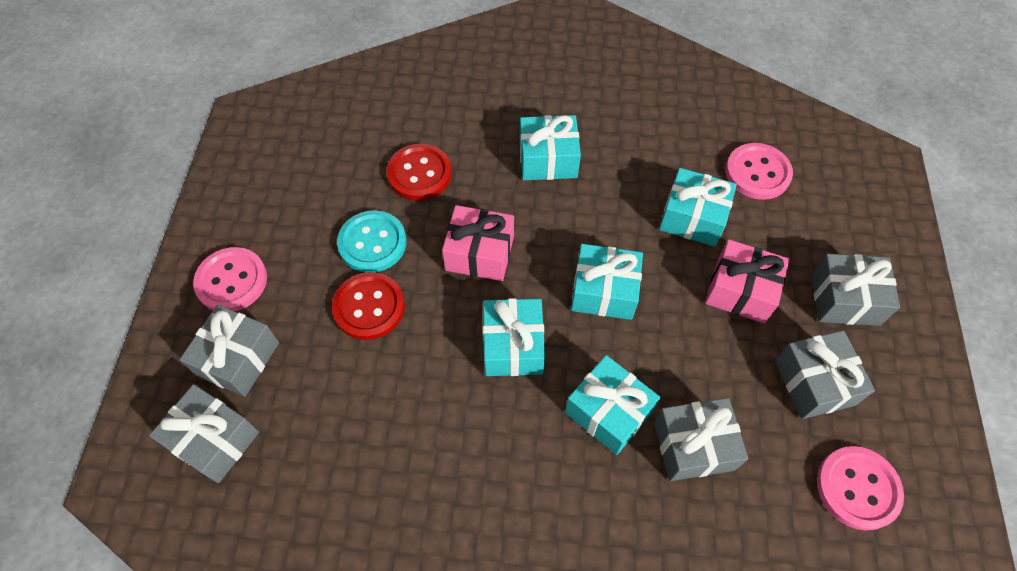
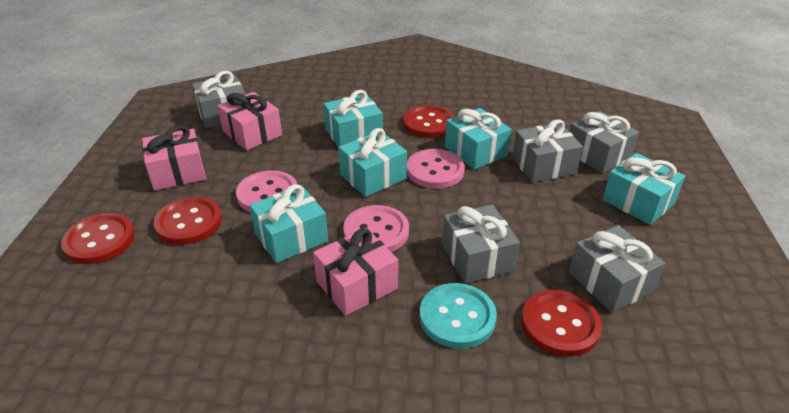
pink gift: [442,205,514,281] [705,239,790,323] = 2 -> [142,125,206,191] [218,92,282,150] [313,228,398,316] = 3
red button: [332,272,405,340] [387,144,452,200] = 2 -> [61,213,135,264] [154,197,222,245] [403,105,455,138] [521,290,602,357] = 4

